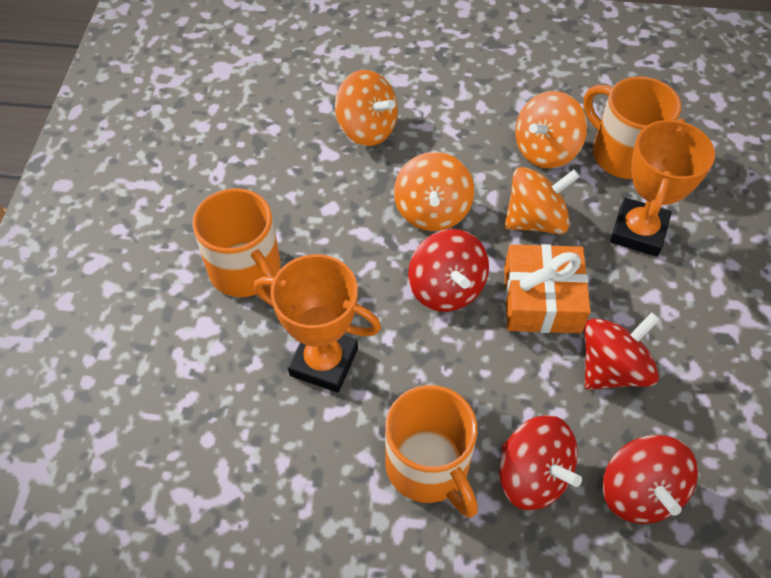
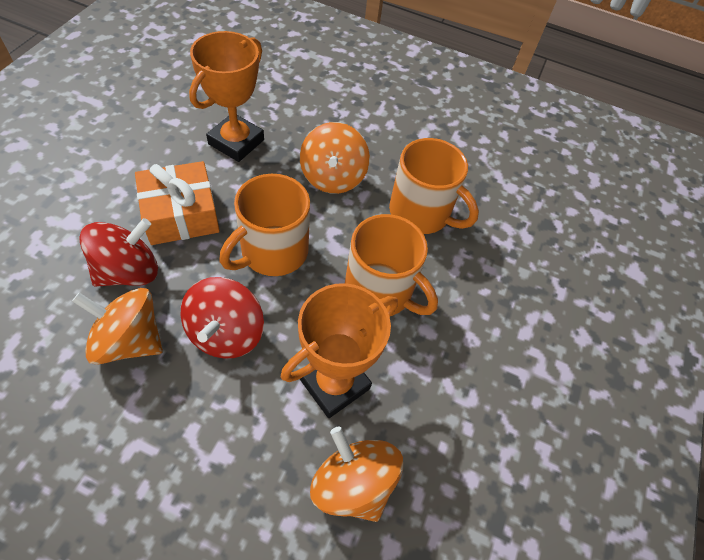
orange spinning top: [335,70,398,146] [394,152,474,231] [504,167,580,234] [515,91,587,168] = 4 -> [72,288,163,365] [300,122,370,194] [310,427,403,522] = 3
red spinning top: [408,229,489,312] [499,415,582,510] [584,312,660,390] [603,435,698,524] = 4 -> [79,218,158,287] [181,277,264,358] = 2

